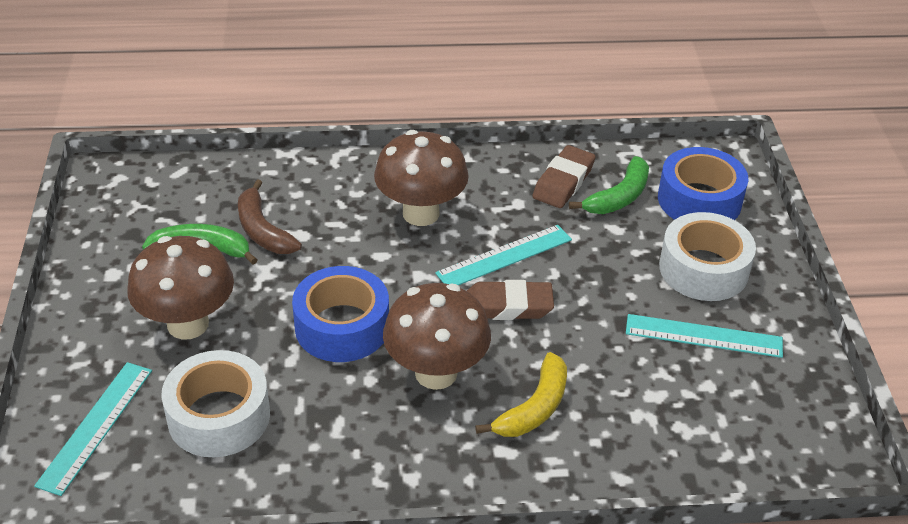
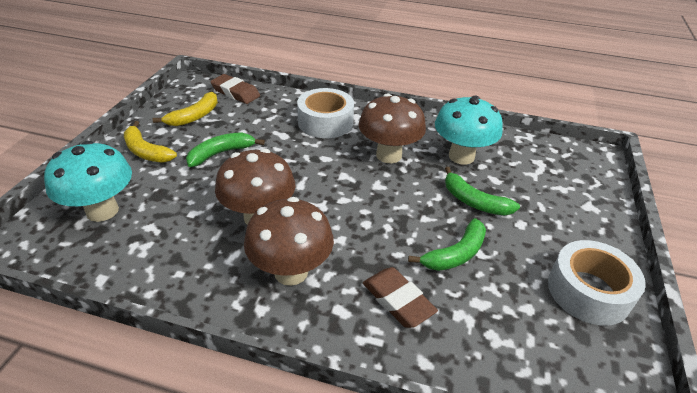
blue tape: [292,266,389,362] [658,147,749,220] = 2 -> none = 0
brown banana: [238,179,302,254] = 1 -> none = 0
green banana: [142,224,258,264] [569,156,649,214] = 2 -> [186,133,265,167] [408,218,486,271] [445,167,520,216] = 3
turquoise mushroom: none = 0 -> [44,141,132,222] [435,96,503,165] = 2
turquoise ruler: [34,362,152,496] [435,225,572,285] [626,314,783,358] = 3 -> none = 0
yellow banana: [475,352,567,437] = 1 -> [124,121,177,163] [153,92,218,126] = 2

